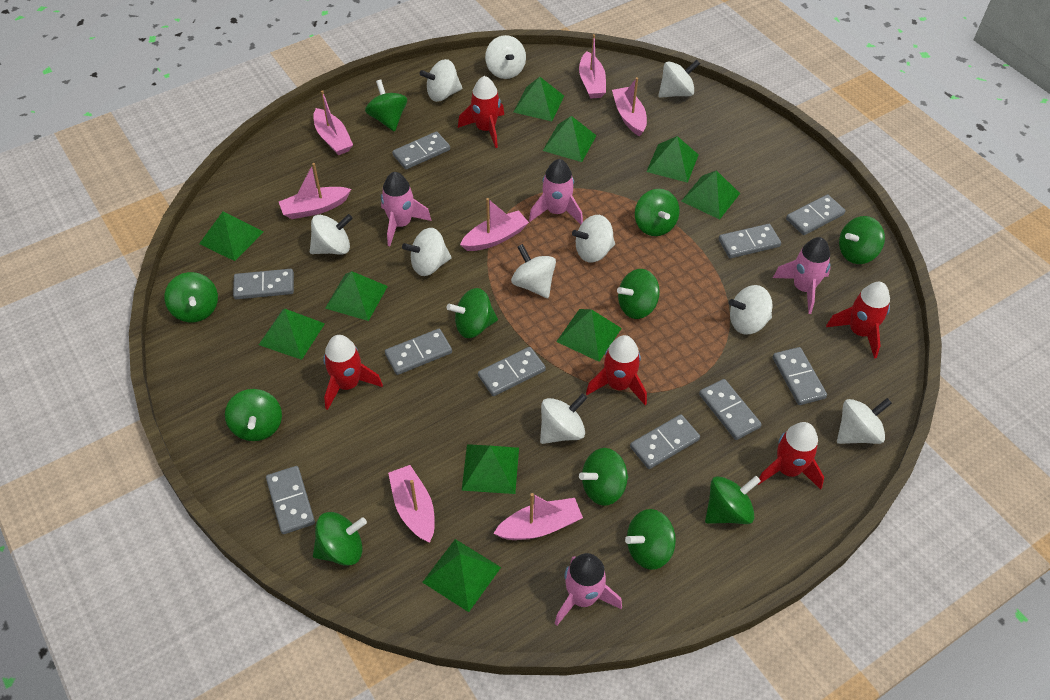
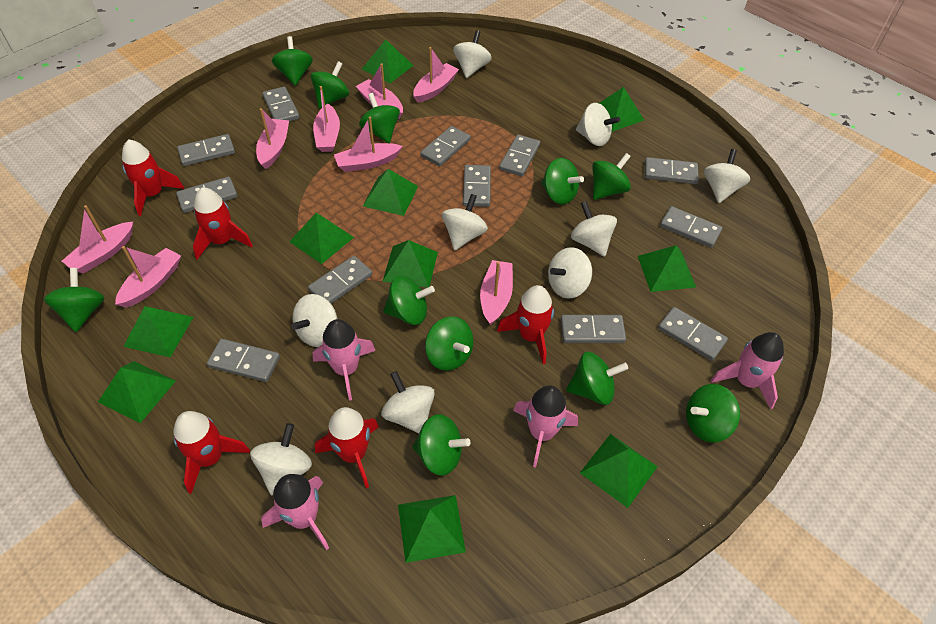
grey domino: [233,269,294,299] [266,466,315,534] [385,329,452,375] [392,131,450,169] [478,347,546,396] [630,414,700,469] [699,379,762,440] [719,224,781,258] [773,347,827,405] [786,194,846,235] = 10 -> [176,177,237,213] [177,134,235,166] [207,339,280,382] [262,87,300,121] [308,256,372,304] [420,126,471,166] [463,165,491,207] [499,135,540,176] [561,315,626,343] [645,157,699,184] [658,307,728,361] [660,206,722,248] = 12
pink boat: [279,163,351,219] [313,90,353,155] [388,465,435,543] [460,198,529,251] [493,493,583,540] [579,34,606,99] [612,77,647,136] = 7 -> [62,205,133,273] [115,246,181,308] [256,108,289,169] [313,86,340,152] [334,117,403,172] [356,63,403,119] [413,47,459,103] [480,260,513,325] = 8
white spinning top: [310,214,353,255] [402,228,452,276] [420,59,462,102] [485,35,526,79] [511,244,556,298] [540,393,587,444] [572,215,615,263] [658,60,700,98] [729,285,772,335] [837,398,892,444] = 10 -> [250,423,312,495] [291,294,337,347] [381,371,435,434] [442,194,488,250] [453,30,492,78] [548,247,592,298] [571,201,617,257] [576,103,620,146] [704,149,750,203] = 9

